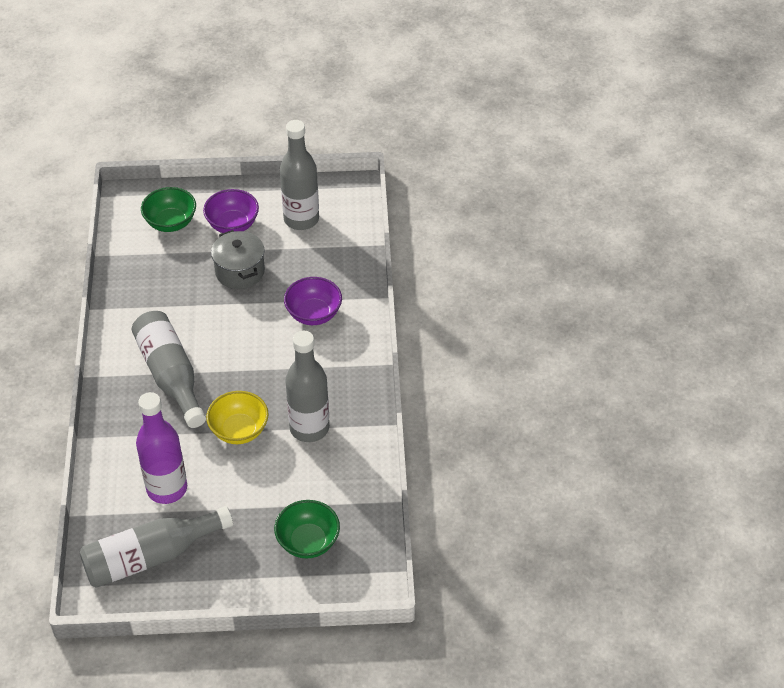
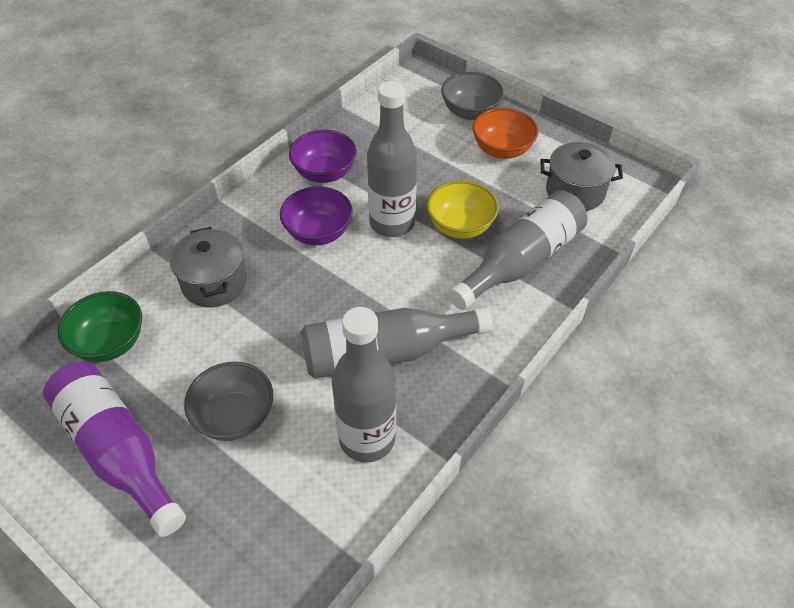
green bowl: [141,187,196,232] [274,500,340,559] = 2 -> [58,291,142,362] = 1
grey bowl: none = 0 -> [184,361,273,441] [441,72,504,120] = 2
grey pot: [211,230,265,289] = 1 -> [170,227,247,307] [541,142,623,211] = 2
orange bowl: none = 0 -> [472,108,538,159] = 1

